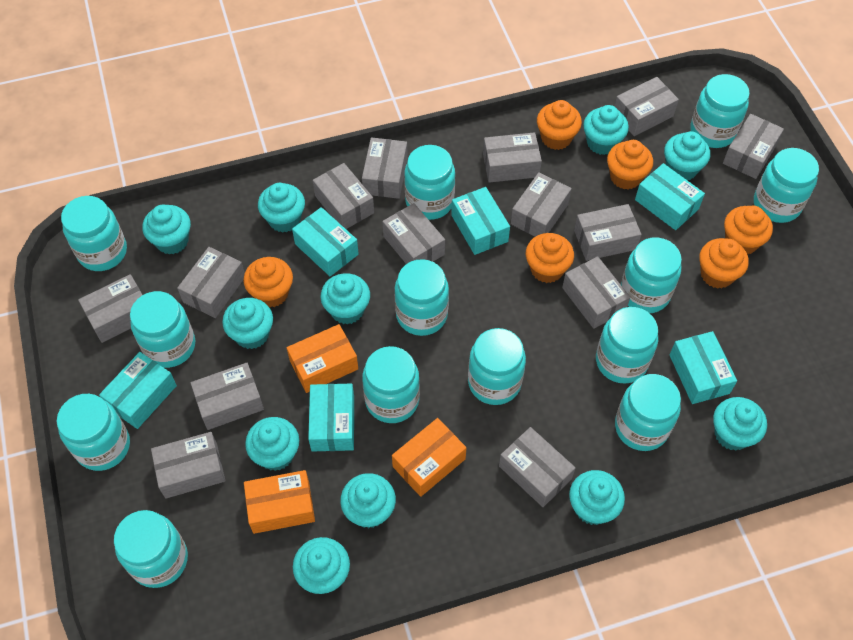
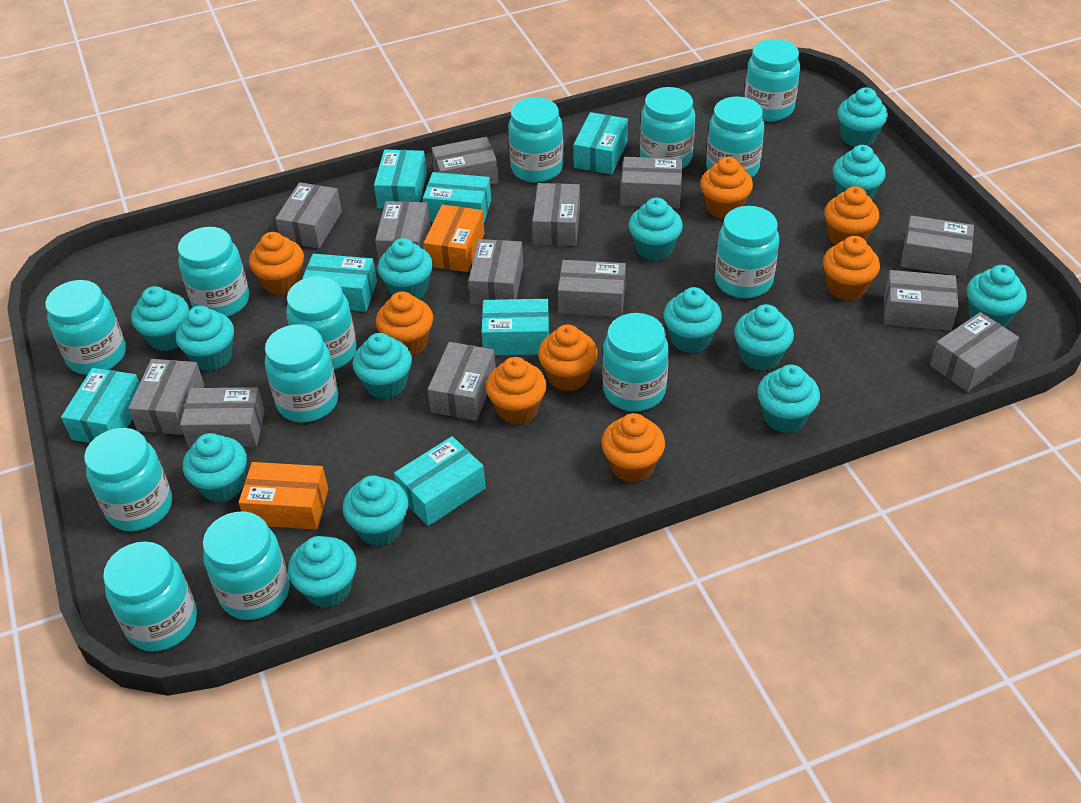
grey box: [78,274,142,343] [151,432,226,499] [177,247,245,318] [191,363,264,430] [313,163,374,229] [362,137,408,199] [382,203,445,264] [483,132,542,183] [499,427,576,507] [511,172,572,237] [562,256,630,329] [574,204,642,261] [614,77,679,136] [723,114,784,179] = 14 -> [128,359,204,435] [180,387,265,448] [275,182,342,249] [375,201,430,260] [428,342,496,421] [432,137,498,185] [468,239,523,305] [532,183,580,246] [558,260,626,317] [621,157,682,208] [884,270,958,331] [901,215,974,277] [930,312,1019,392] = 13
orange box: [244,470,315,534] [287,324,358,393] [392,418,467,497] = 3 -> [239,462,328,530] [424,205,485,272] = 2
orange cupcake: [243,257,293,307] [526,233,574,283] [537,100,582,150] [607,140,653,189] [699,238,749,289] [724,206,773,254] = 6 -> [249,232,304,295] [376,291,433,356] [486,357,547,424] [538,325,598,392] [601,413,665,483] [700,157,753,219] [823,236,880,301] [824,186,879,245] = 8
turquoise box: [99,352,177,429] [292,207,359,276] [308,383,354,451] [451,187,510,255] [635,163,705,230] [669,331,737,404] = 6 -> [61,368,140,443] [302,254,377,312] [374,149,427,209] [394,436,486,526] [423,172,491,222] [481,299,549,355] [573,112,628,174] = 7
turquoise cupcake: [142,205,191,255] [222,298,273,349] [245,417,299,471] [258,183,305,233] [293,537,350,594] [321,273,370,325] [340,473,396,528] [569,470,625,525] [583,105,629,155] [664,131,710,180] [713,397,767,451] = 11 -> [131,286,189,351] [176,306,234,371] [183,433,247,502] [288,536,357,608] [343,475,408,546] [352,333,412,399] [378,238,433,299] [629,198,683,261] [664,287,722,353] [734,304,794,371] [757,365,820,433] [833,145,886,199] [837,87,888,147] [967,265,1027,327] = 14

